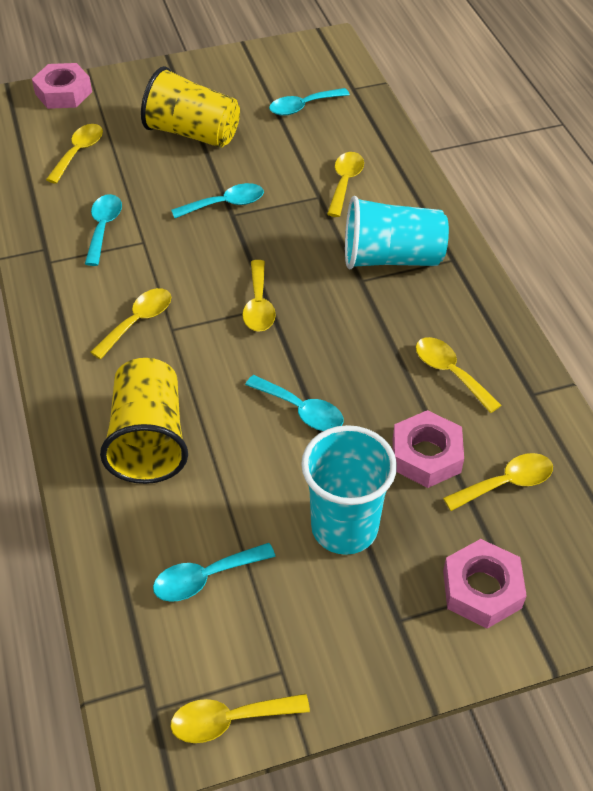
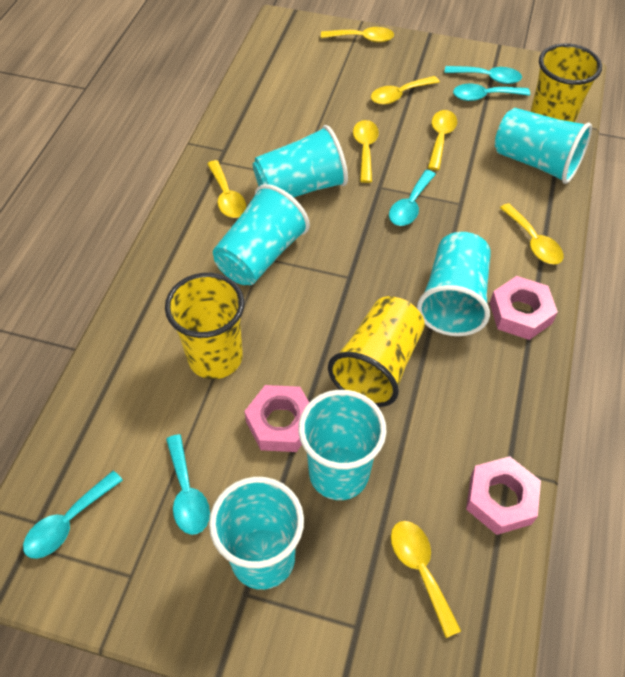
turquoise cup: [301,425,397,555] [345,196,449,269] = 2 -> [209,477,304,590] [213,184,310,285] [253,125,348,197] [298,390,387,500] [417,232,491,336] [495,108,592,184] = 6
yellow cup: [100,358,188,484] [141,66,240,148] = 2 -> [165,273,244,379] [328,296,425,407] [530,43,602,122] = 3

